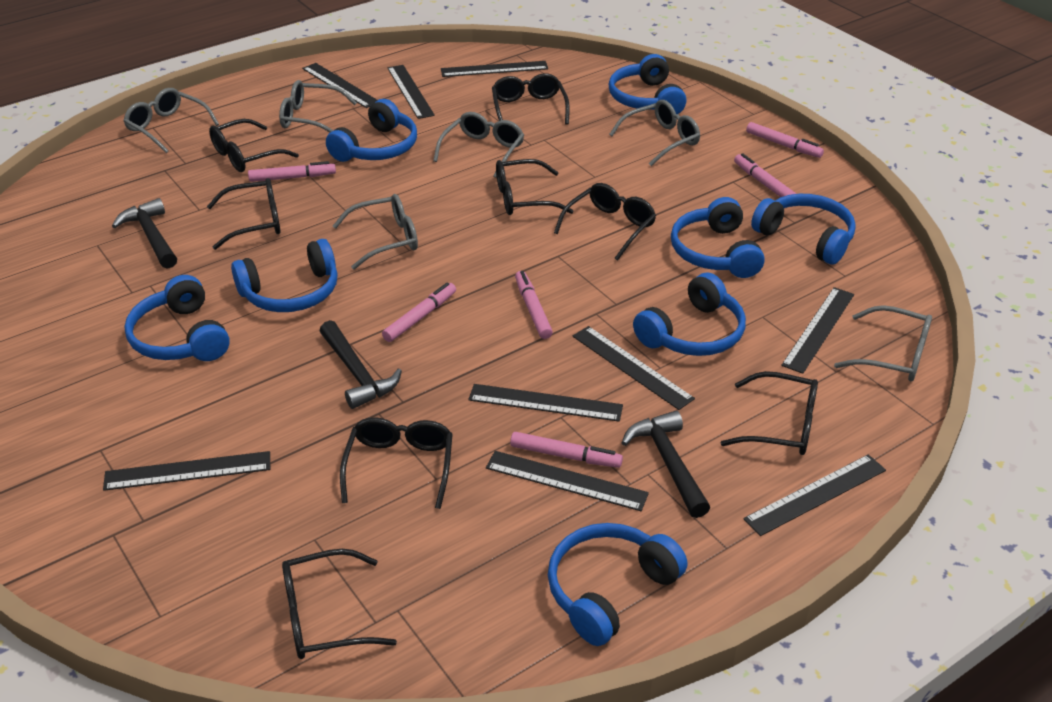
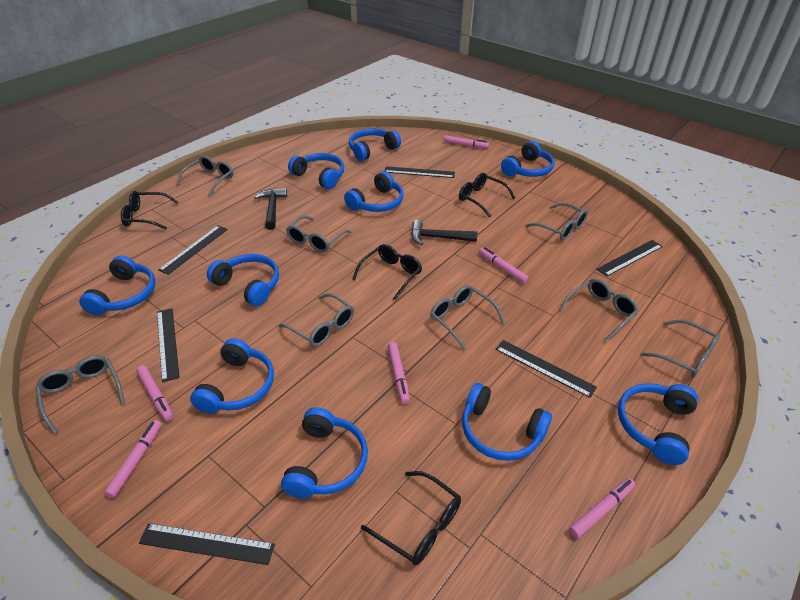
black glasses: [207,178,280,250] [209,119,299,172] [282,549,397,659] [340,417,453,509] [492,73,570,125] [496,159,574,215] [554,183,656,261] [721,371,818,455] = 8 -> [121,191,179,229] [352,244,422,301] [361,471,461,565] [459,173,515,217] = 4
black hammer: [112,198,177,269] [320,320,402,409] [622,411,710,518] = 3 -> [254,188,287,230] [411,220,477,245] = 2
black ruler: [103,451,270,491] [302,63,377,108] [387,65,435,119] [441,61,548,77] [468,384,623,422] [486,451,649,511] [573,326,695,410] [743,454,886,536] [781,287,854,374] = 9 -> [139,523,275,565] [157,308,180,382] [158,225,228,275] [385,166,455,178] [495,340,597,398] [596,240,663,277] = 6
blue headphones: [124,275,230,361] [231,239,338,312] [326,99,417,162] [548,523,688,646] [608,54,686,114] [633,273,746,356] [671,197,765,278] [751,194,856,265] = 8 -> [79,255,155,315] [190,338,274,414] [207,254,279,306] [281,407,368,499] [288,153,344,189] [344,171,404,212] [349,129,401,161] [462,383,552,461] [501,141,555,177] [618,383,698,465] = 10
grey glasses: [123,88,219,153] [279,80,357,133] [333,194,418,270] [433,112,524,178] [609,100,700,166] [834,305,932,381] = 6 -> [36,355,125,434] [176,155,234,197] [279,293,354,347] [286,215,351,252] [430,285,505,350] [525,203,588,240] [559,278,639,342] [640,320,720,377] = 8

